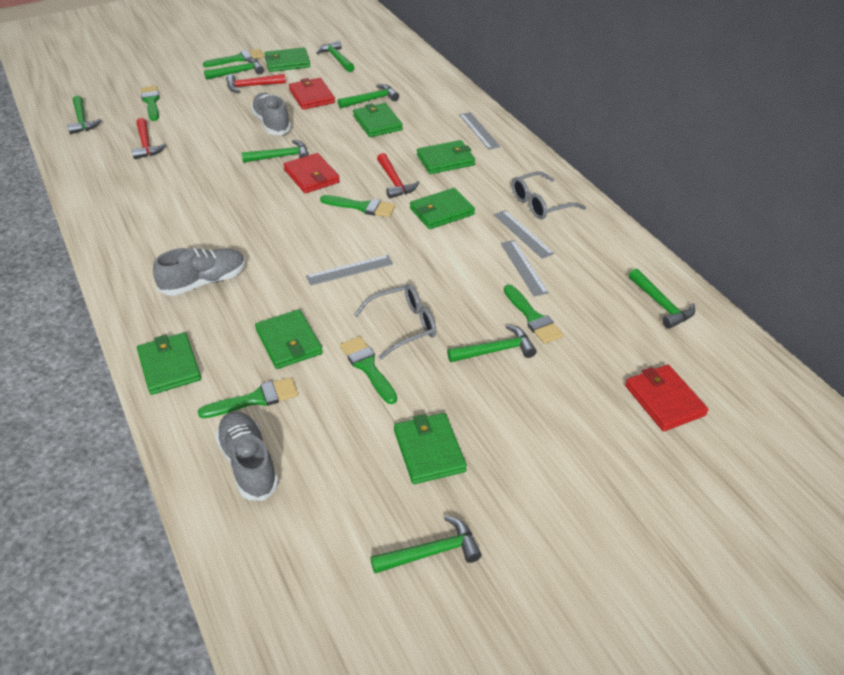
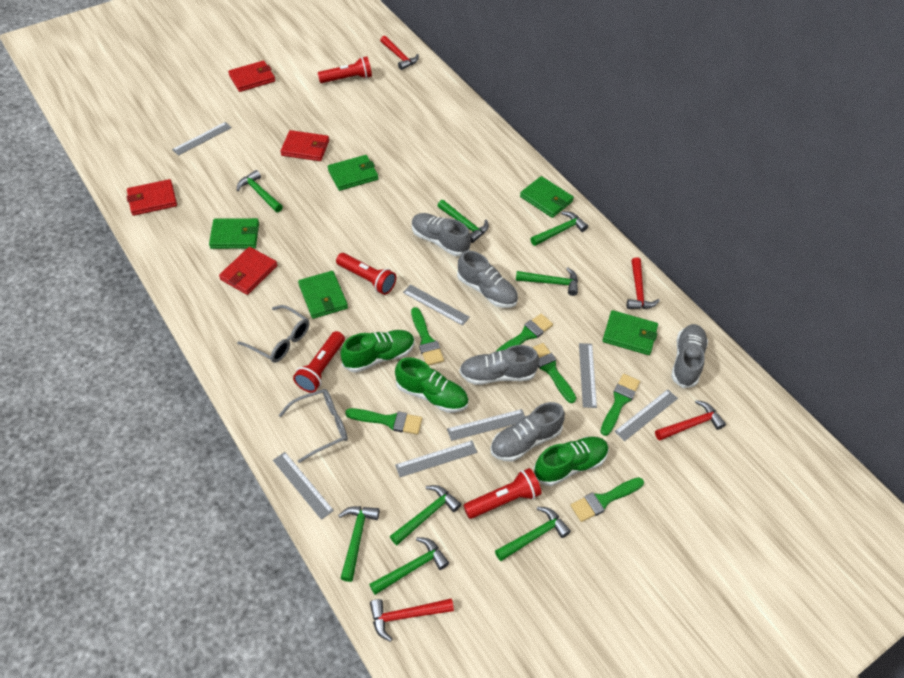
green shoe: none = 0 -> [340,330,415,373] [395,357,469,413] [534,437,609,486] = 3
green wallet: [137,332,201,395] [255,309,323,369] [264,47,310,72] [353,103,403,137] [394,413,467,484] [410,188,475,229] [417,140,475,174] = 7 -> [209,218,259,249] [298,271,348,319] [328,155,378,191] [520,176,574,218] [602,310,658,355] = 5
grey ruler: [306,255,393,286] [459,112,500,150] [494,210,554,259] [501,240,549,297] = 4 -> [172,122,232,156] [273,452,334,520] [395,440,477,477] [403,284,470,326] [447,409,525,441] [579,343,597,408] [614,389,678,441] = 7
grey shoe: [153,248,245,296] [215,411,279,500] [251,93,291,135] = 3 -> [412,213,471,256] [457,251,518,308] [459,345,539,385] [490,402,565,461] [671,324,708,388] = 5
red flashlight: none = 0 -> [293,331,345,393] [318,56,372,83] [336,253,396,295] [463,468,541,519] = 4
red hammer: [132,118,166,159] [226,74,286,93] [377,153,419,199] = 3 -> [370,598,454,642] [380,36,419,70] [627,258,660,309] [655,400,726,441] = 4
red wallet: [283,153,340,193] [289,78,335,110] [625,365,708,431] = 3 -> [126,179,177,216] [219,247,277,295] [228,61,275,92] [281,130,329,161] = 4

